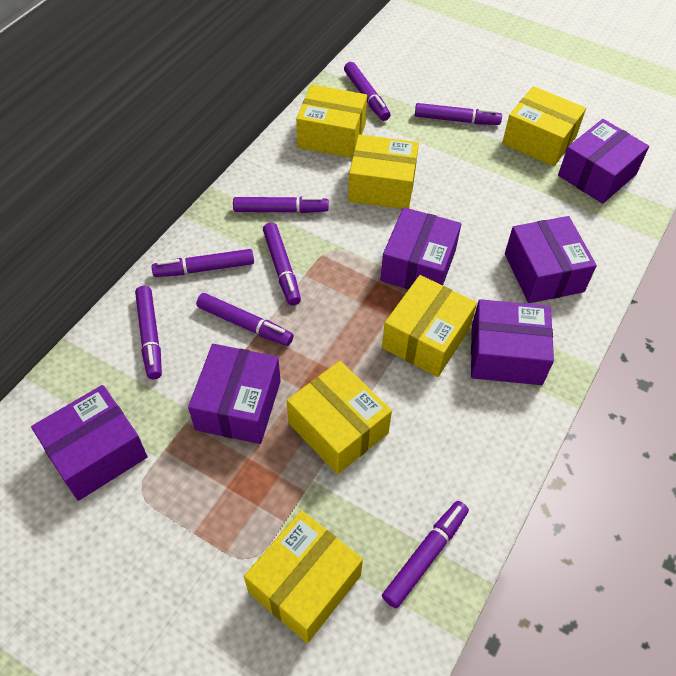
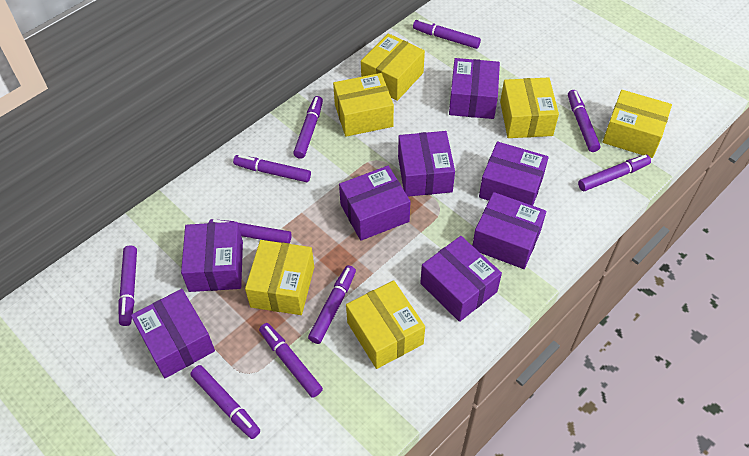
purple box: [31,385,148,501] [188,344,281,444] [380,207,461,290] [471,299,554,385] [505,216,597,303] [558,119,649,204] = 6 -> [131,289,215,378] [181,222,243,292] [339,166,410,241] [398,131,455,197] [420,236,502,322] [449,58,500,119] [472,192,546,269] [479,142,549,206] = 8
purple marker: [135,286,162,379] [152,249,254,277] [196,293,294,346] [233,196,329,213] [263,222,301,306] [344,62,391,121] [382,501,469,608] [415,103,502,125] = 8 -> [118,246,137,326] [190,365,260,439] [209,219,292,243] [233,155,311,182] [259,323,323,398] [293,96,323,159] [308,265,356,344] [413,19,481,49] [568,90,600,152] [578,155,651,191] = 10

